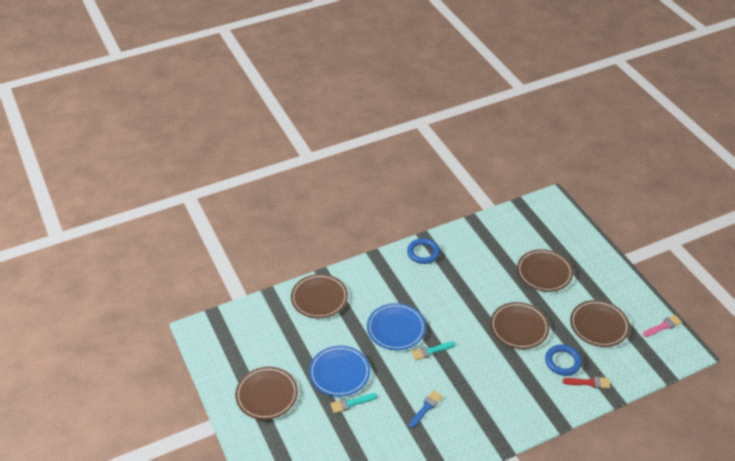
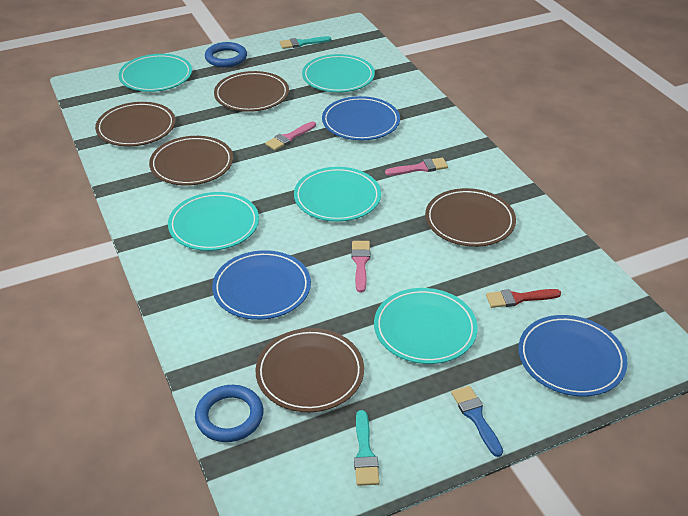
blue plate: [309,346,370,397] [367,303,426,350] = 2 -> [212,250,311,320] [322,96,400,140] [518,315,628,397] = 3
pink brush: [643,315,682,337] = 1 -> [265,121,316,150] [352,241,370,292] [385,158,448,176] = 3
turquoise plate: none = 0 -> [118,54,192,92] [168,192,259,251] [294,167,381,222] [302,54,375,92] [374,288,478,364] = 5

